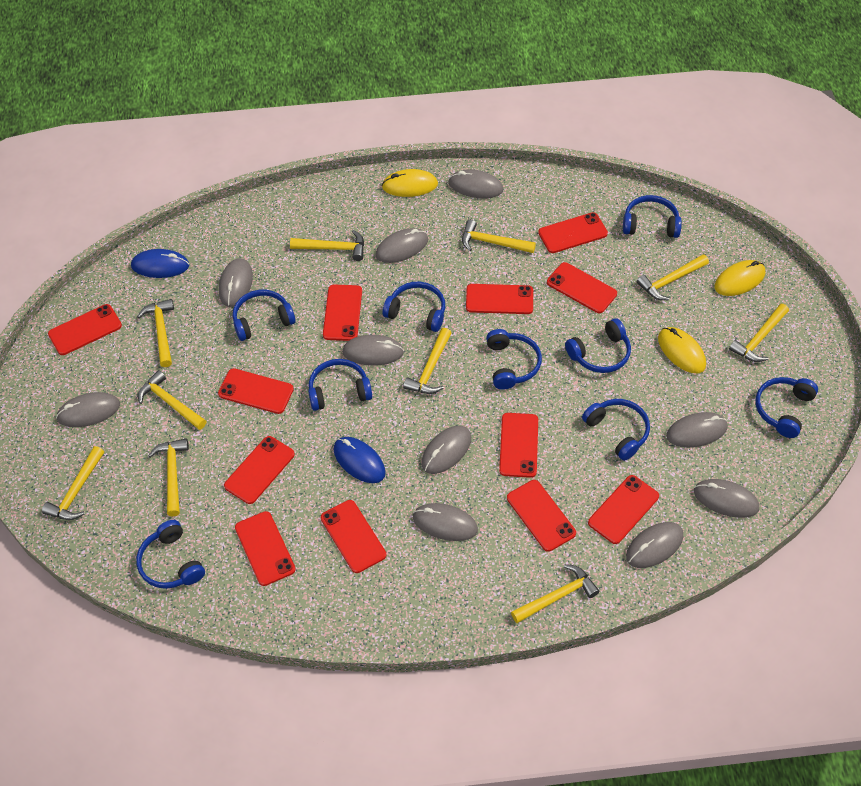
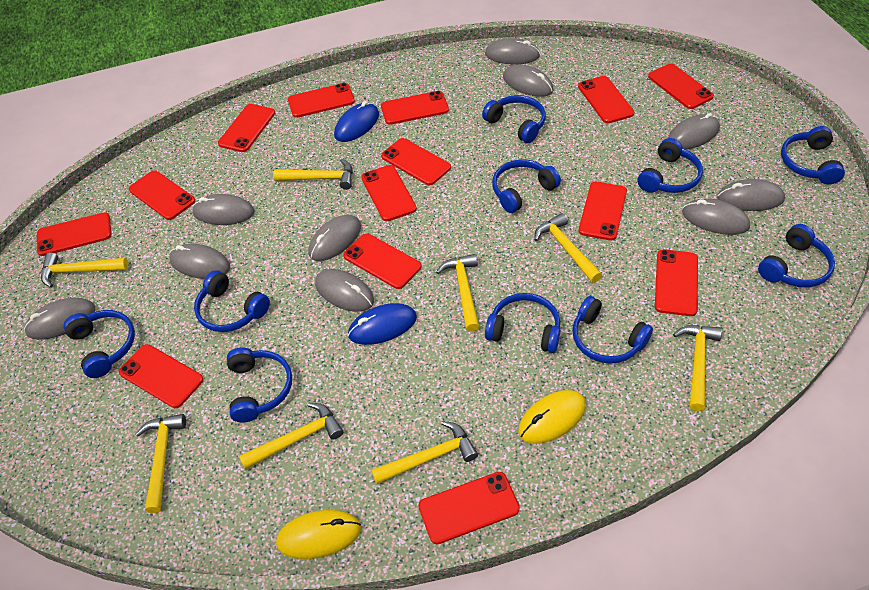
blue headphones: [136,520,205,589] [233,290,296,341] [308,359,372,411] [383,282,445,332] [486,329,542,390] [565,318,631,373] [582,399,650,461] [623,195,682,238] [755,377,818,438] = 9 -> [63,310,135,378] [194,270,270,332] [227,347,292,422] [482,95,546,143] [485,293,560,353] [492,159,561,213] [572,296,653,363] [638,138,703,193] [758,224,835,287] [781,126,845,184] = 10
red phone: [48,304,122,355] [218,368,294,414] [224,436,295,504] [235,511,296,586] [321,500,386,573] [323,284,362,341] [466,284,533,314] [499,413,538,478] [507,480,576,552] [538,212,608,253] [547,262,617,313] [588,475,659,544] = 12 -> [37,212,111,256] [119,344,203,408] [129,171,195,220] [218,104,275,152] [288,83,355,118] [343,233,421,289] [361,165,417,221] [381,91,449,125] [381,138,451,185] [418,472,520,544] [578,76,634,123] [579,181,627,241] [648,63,714,109] [655,249,698,316] = 14
yellow hammer: [42,446,104,520] [137,299,174,367] [138,370,206,430] [148,438,189,517] [290,230,364,261] [403,328,451,394] [462,220,536,253] [511,564,599,623] [637,254,709,300] [729,304,789,362] = 10 -> [41,252,128,288] [136,414,186,513] [239,403,343,470] [273,159,353,190] [371,421,478,484] [436,254,479,332] [534,213,602,283] [673,325,722,411] = 8
yellow mouse: [382,169,438,197] [658,327,706,373] [714,260,765,296] = 3 -> [276,510,361,559] [518,390,586,444] = 2

